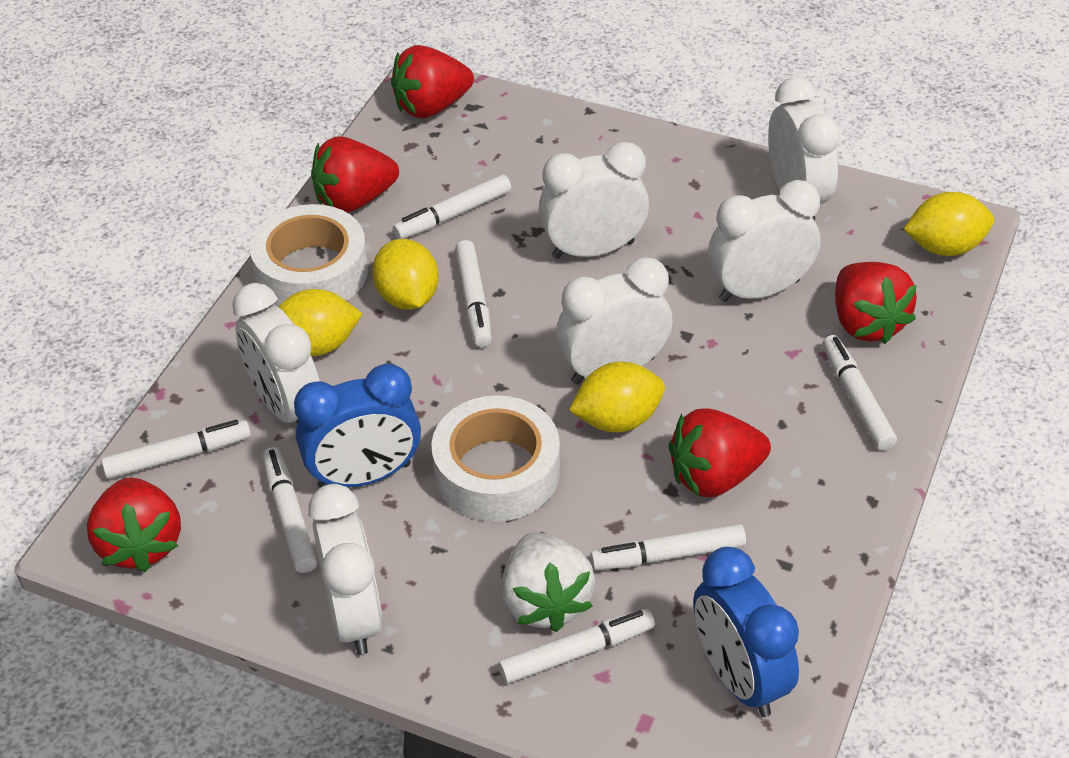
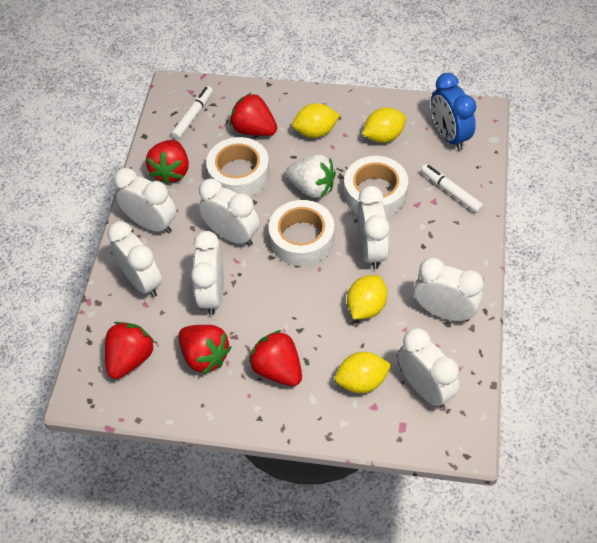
blue clock: [294,364,421,488] [694,547,799,717] = 2 -> [431,73,476,151] = 1
white clock: [232,283,320,424] [308,484,382,655] [539,142,649,259] [556,257,673,385] [708,180,821,302] [768,77,840,221] = 6 -> [107,221,162,297] [114,168,176,234] [191,231,224,315] [199,178,259,246] [358,186,390,269] [398,328,459,408] [414,258,484,321] = 7
white marker: [101,420,251,479] [262,447,317,573] [393,174,511,239] [455,240,492,347] [498,609,655,684] [590,524,746,570] [822,335,897,450] = 7 -> [171,86,213,139] [421,164,484,213] = 2
white tape: [250,204,368,307] [431,395,560,522] = 2 -> [206,137,270,197] [269,200,334,266] [344,156,408,217] = 3

